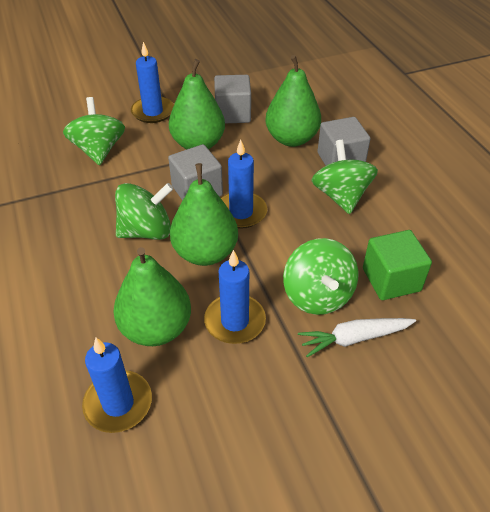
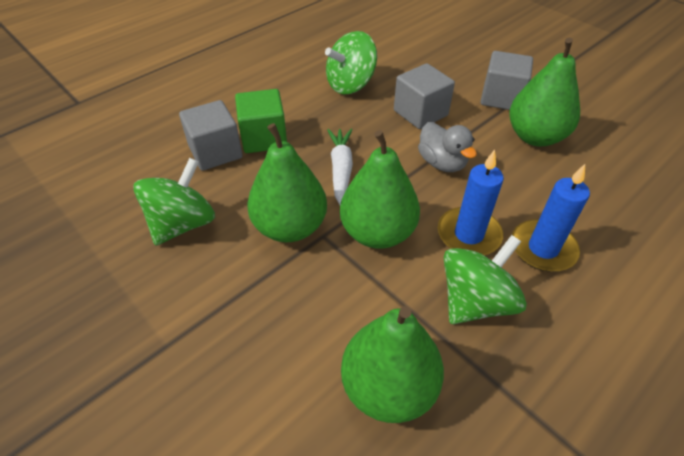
blue candle: [82,337,152,433] [131,42,174,123] [204,250,266,344] [221,140,267,229] = 4 -> [438,150,504,255] [512,164,590,272] = 2
green spinning top: [63,97,125,165] [115,183,173,240] [283,238,358,315] [311,140,378,214] = 4 -> [133,158,215,246] [325,31,377,94] [444,235,527,324] = 3
grey duck: none = 0 -> [418,122,477,172] = 1

